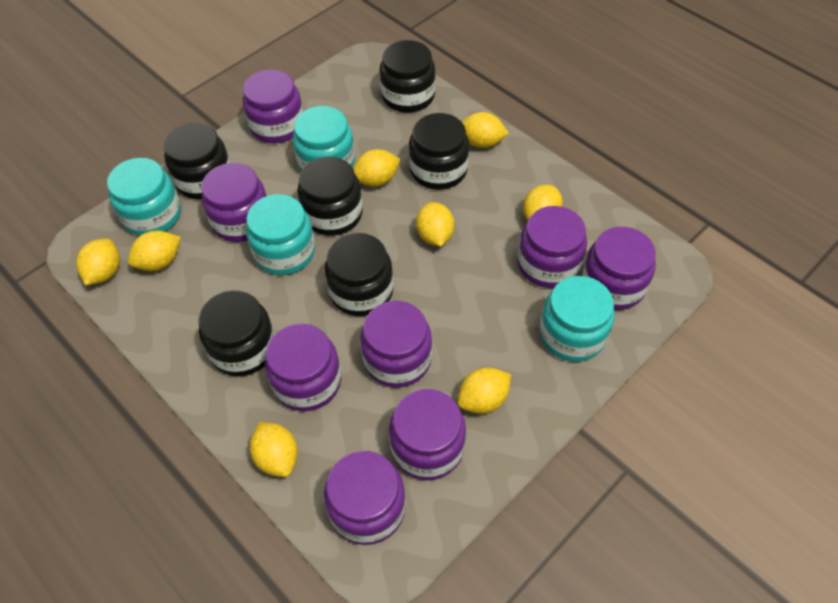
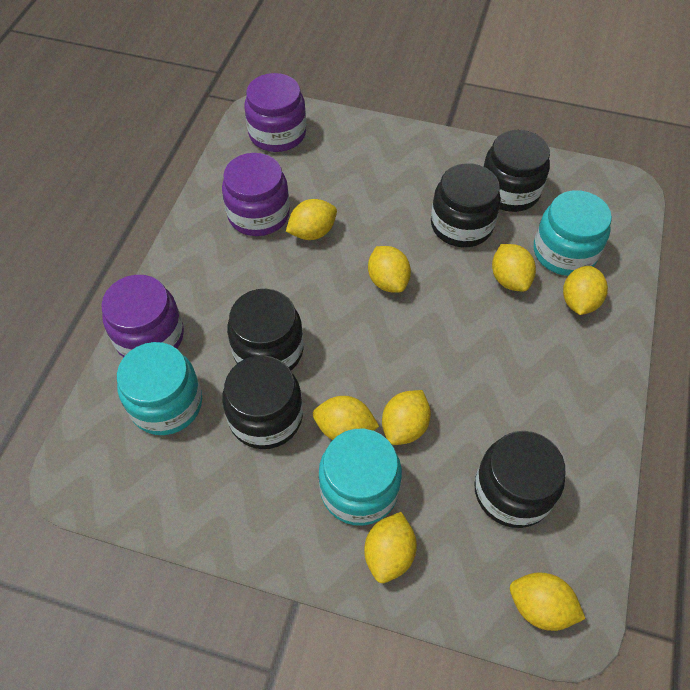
black jar: [164,123,230,199] [198,290,275,376] [297,157,363,236] [325,233,393,316] [380,40,436,113] [409,113,469,190] = 6 -> [222,355,303,449] [227,289,303,370] [431,163,501,247] [474,431,565,528] [483,130,550,212] = 5
purple jar: [201,163,267,242] [243,69,303,143] [265,323,341,411] [324,451,406,545] [360,301,432,388] [389,389,466,480] [518,206,587,288] [582,227,656,310] = 8 -> [101,275,184,358] [222,153,290,236] [245,73,306,152] = 3
turquoise jar: [107,158,181,236] [246,194,315,275] [293,106,355,171] [539,276,615,362] = 4 -> [117,342,202,435] [319,429,402,526] [534,190,612,276] = 3

